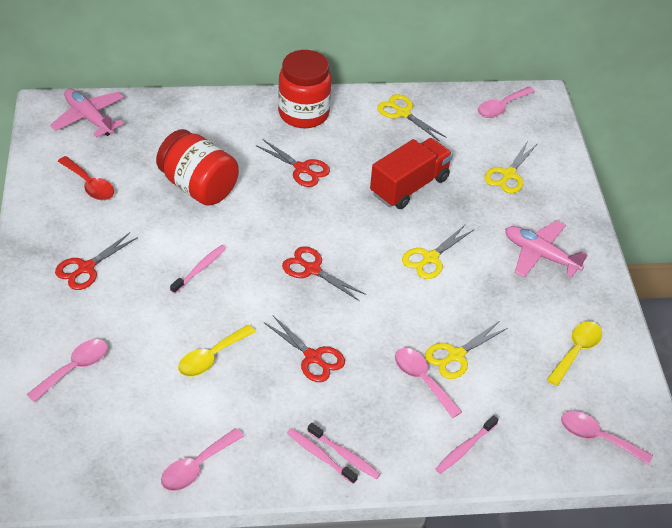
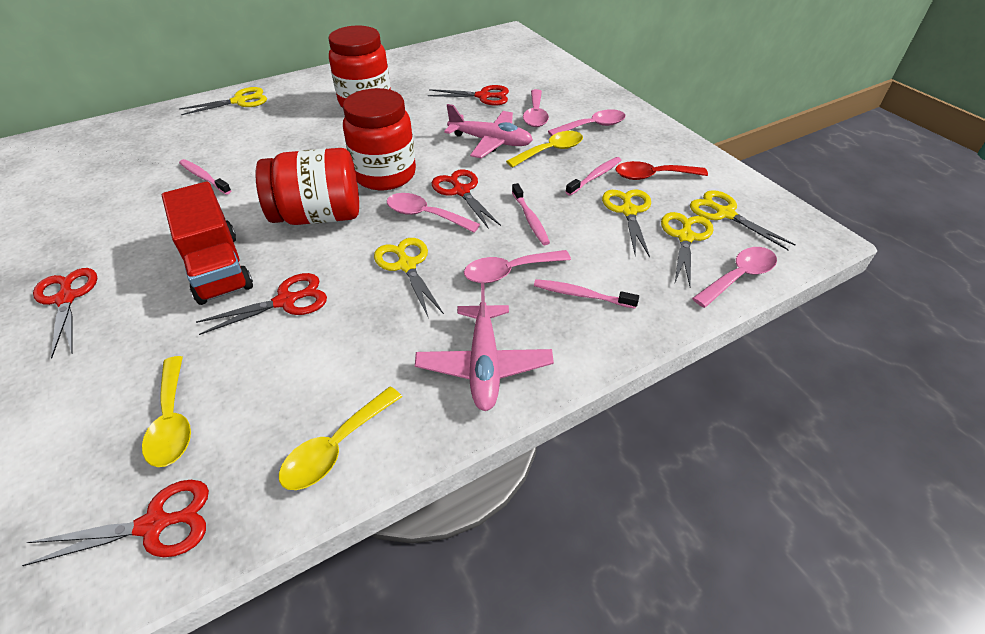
red jar: [156,129,239,206] [278,50,332,128] = 2 -> [255,148,359,225] [329,26,391,108] [343,88,416,190] = 3
red scissors: [55,232,138,290] [255,139,330,187] [264,316,345,382] [282,246,366,301] = 4 -> [22,480,209,566] [33,268,97,358] [196,273,327,335] [428,85,509,105] [432,169,501,229] = 5
yellow scissors: [377,94,447,142] [402,225,473,279] [425,322,508,379] [484,141,538,193] = 4 -> [179,87,267,115] [374,238,444,317] [602,189,651,258] [661,212,714,287] [690,190,796,250] = 5
yellow spoon: [178,324,256,377] [547,321,602,386] = 2 -> [142,356,191,467] [279,387,402,490] [506,131,583,168] = 3

